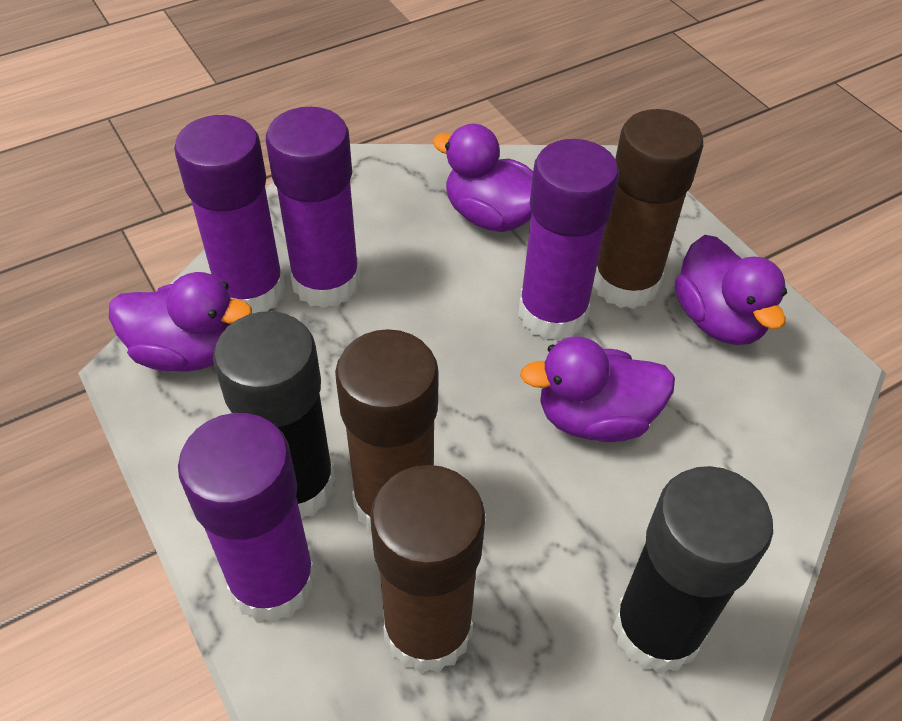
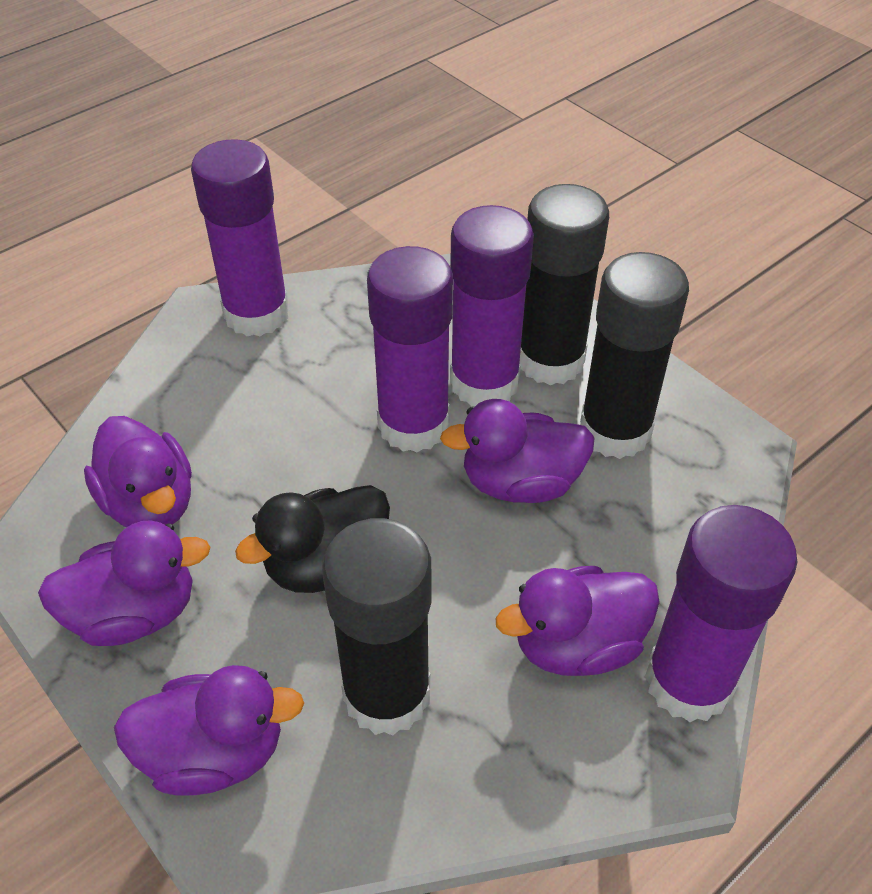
black duck: none = 0 -> [235,485,390,593] = 1
black glue stick: [213,311,335,519] [612,466,773,674] = 2 -> [322,518,432,736] [519,184,609,385] [580,252,689,459] = 3
brown glue stick: [335,329,439,532] [370,465,485,673] [593,109,703,309] = 3 -> none = 0
purple duck: [109,272,252,372] [432,124,533,232] [520,336,675,442] [675,235,787,345] = 4 -> [38,520,211,646] [84,416,192,527] [114,665,304,795] [440,399,595,503] [496,566,660,676] = 5

